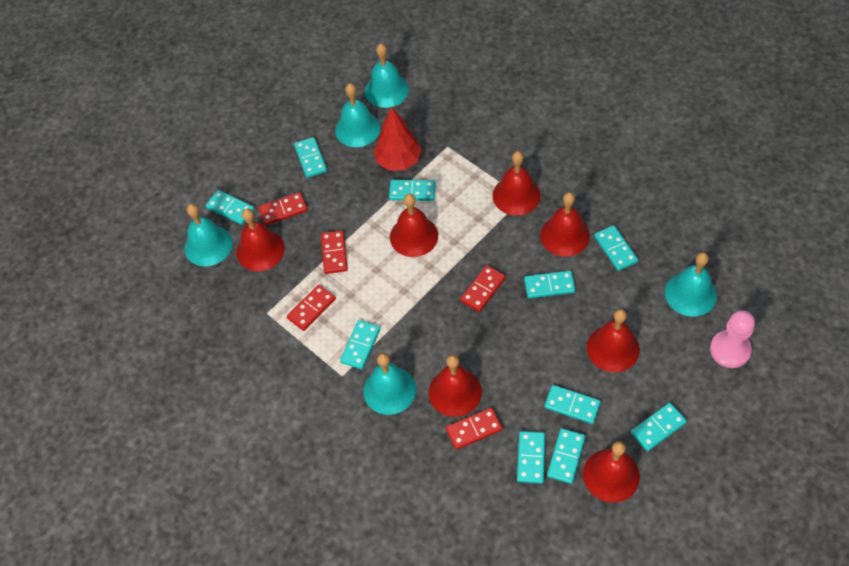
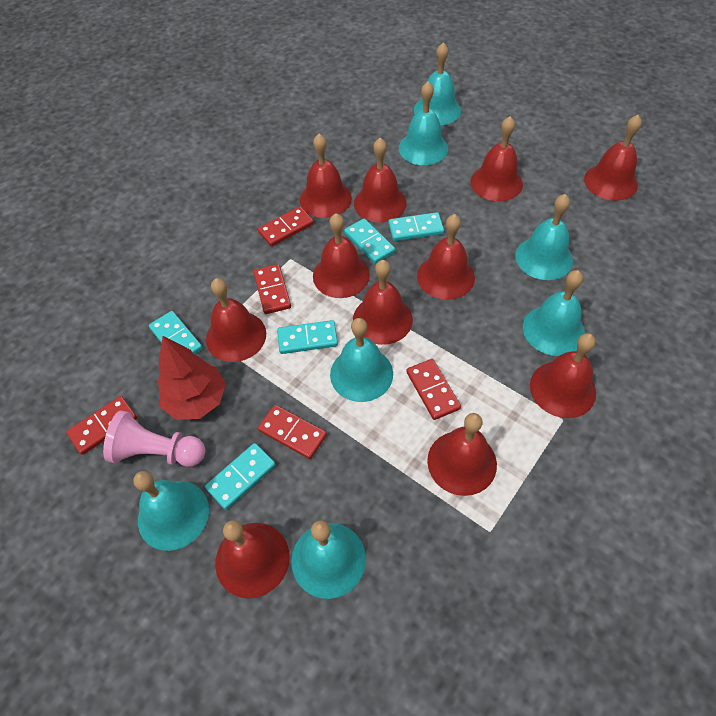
red bell: [237,208,285,271] [390,193,438,257] [429,355,482,417] [493,151,541,216] [540,192,590,257] [583,441,640,503] [587,309,640,372] = 7 -> [206,278,266,362] [215,520,290,599] [300,134,352,218] [313,213,370,298] [353,260,413,345] [354,138,407,222] [417,214,475,300] [427,413,497,496] [471,116,523,201] [530,333,596,418] [584,115,642,201] = 11
turquoise bell: [184,204,232,266] [335,83,380,147] [363,353,416,415] [365,43,409,108] [665,252,717,317] = 5 -> [133,471,209,551] [291,520,366,599] [330,318,393,402] [399,81,448,165] [414,43,461,125] [515,194,573,280] [523,270,585,356] = 7
turquoise domino: [206,190,254,225] [294,137,327,178] [340,320,380,369] [389,180,435,201] [517,431,546,484] [524,271,576,299] [544,385,601,424] [547,428,586,484] [594,225,638,271] [631,403,687,451] = 10 -> [149,311,203,354] [205,443,276,510] [277,320,338,354] [344,218,395,264] [388,212,444,241] = 5

